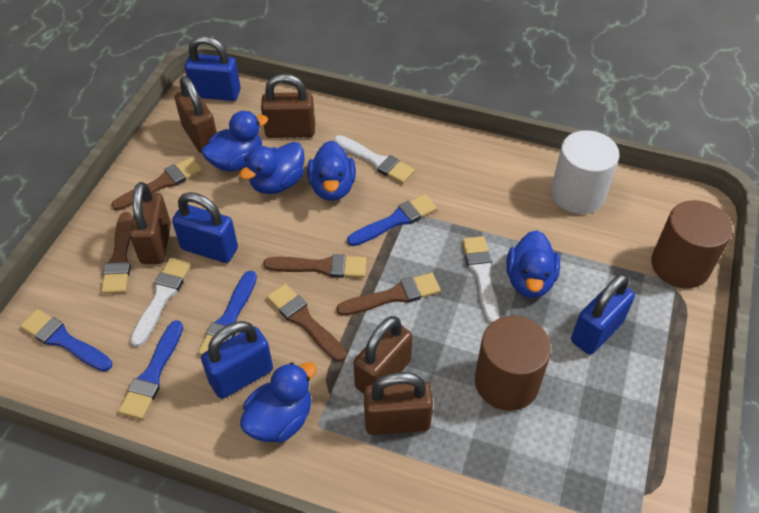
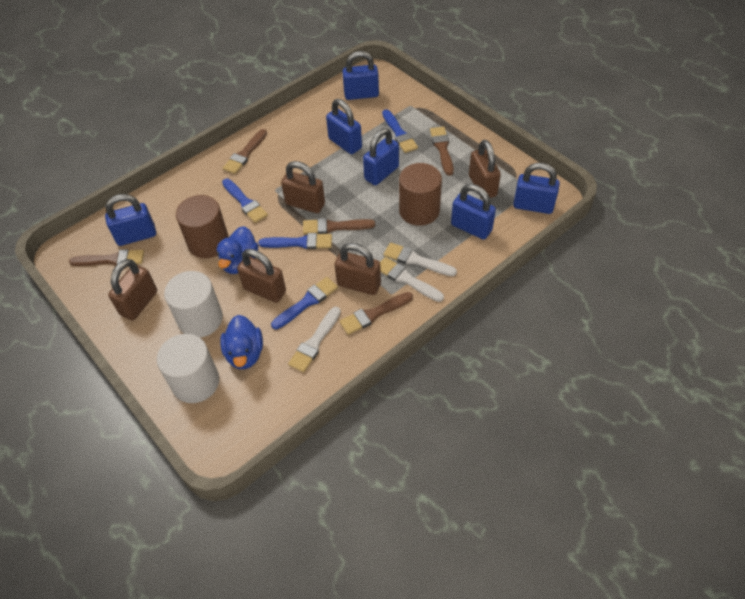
blue duck: [201,111,268,172] [240,142,304,194] [240,362,317,443] [307,141,356,201] [506,230,560,298] = 5 -> [217,226,258,274] [220,315,263,369] = 2
blue padlock: [172,192,238,263] [185,36,241,101] [201,321,273,399] [571,274,635,354] = 4 -> [105,194,156,246] [326,99,362,154] [342,51,379,100] [363,128,399,185] [451,184,496,240] [513,163,560,214] = 6
white cylinder: [551,130,620,214] = 1 -> [157,334,219,403] [164,271,223,338] = 2

